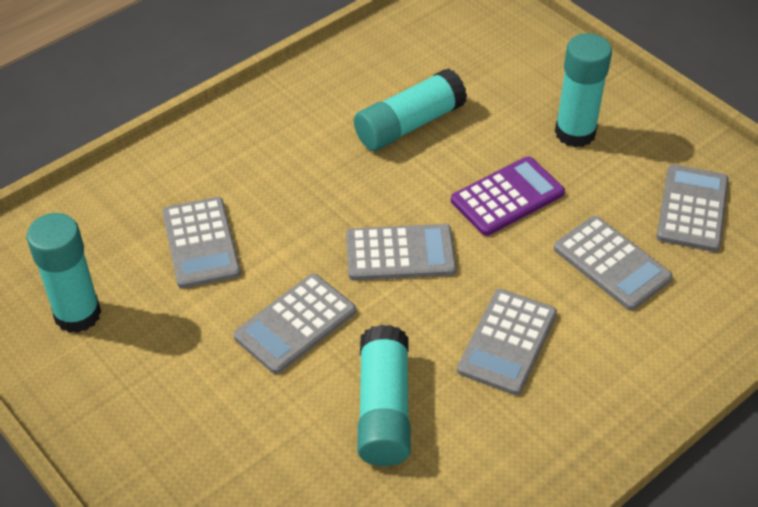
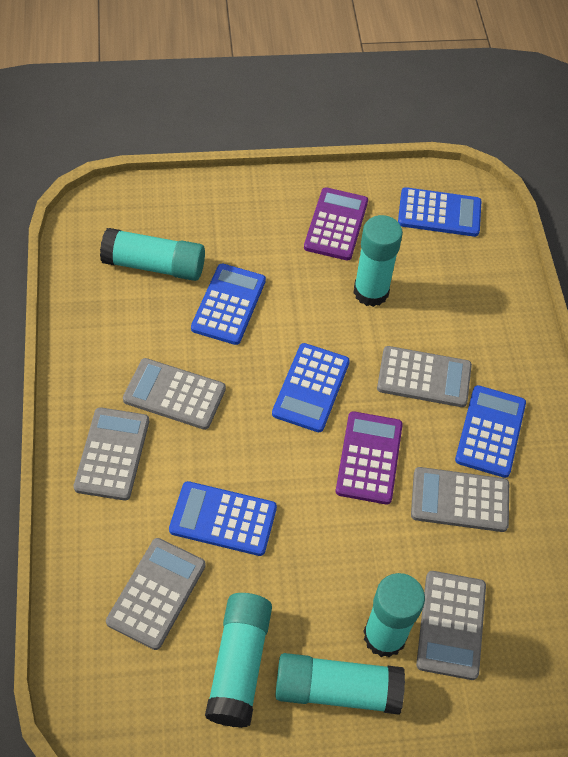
blue calculator: none = 0 -> [169,481,277,556] [191,264,266,345] [272,343,350,432] [398,187,482,237] [455,385,526,478] = 5
purple calculator: [451,156,565,236] = 1 -> [304,187,368,261] [336,411,403,504] = 2
turquoise glue stick: [27,213,101,333] [354,69,467,151] [357,325,411,466] [555,33,612,147] = 4 -> [100,228,205,281] [205,593,272,728] [275,653,405,715] [353,215,403,307] [363,573,425,658] = 5

